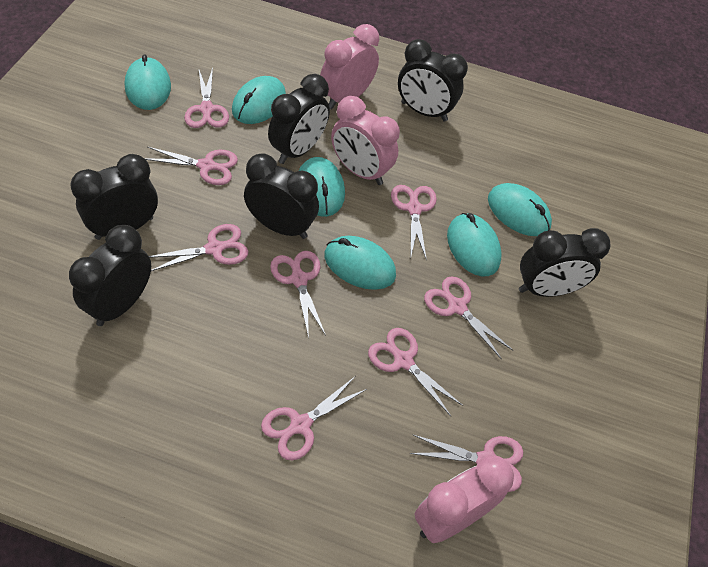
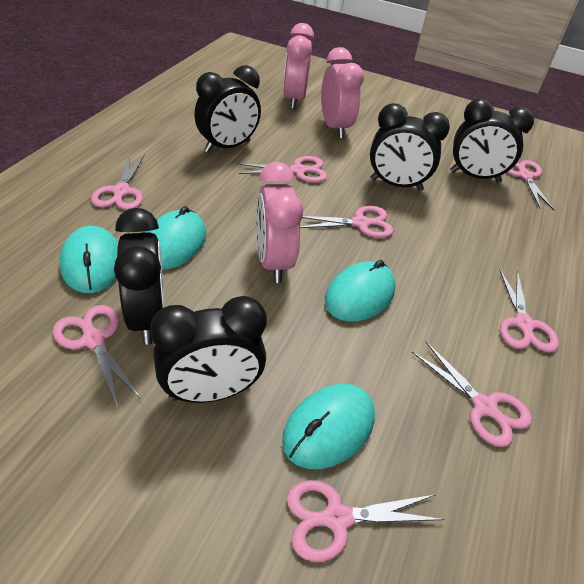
black clock: [69,225,151,326] [70,154,158,240] [244,153,319,239] [268,74,330,164] [398,39,468,121] [519,228,611,297] = 6 -> [114,208,165,345] [150,296,267,403] [194,65,261,153] [370,103,450,191] [450,98,534,182] = 5
pink scissors: [145,147,238,185] [149,224,249,271] [184,67,229,128] [261,377,367,460] [270,251,326,339] [368,328,463,416] [391,185,437,261] [409,435,523,492] [424,276,513,360] = 9 -> [53,305,141,407] [91,154,145,210] [237,156,328,183] [286,480,445,562] [300,206,394,238] [412,342,532,447] [499,269,559,353] [507,160,554,210] = 8
turquoise mouse: [125,54,171,110] [232,76,286,124] [299,157,345,217] [324,236,396,290] [447,213,502,277] [488,183,552,236] = 6 -> [60,226,118,293] [146,206,206,269] [282,384,375,469] [325,260,396,322] = 4

